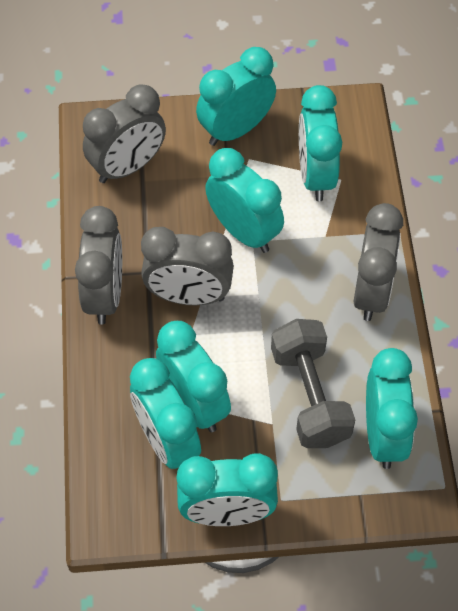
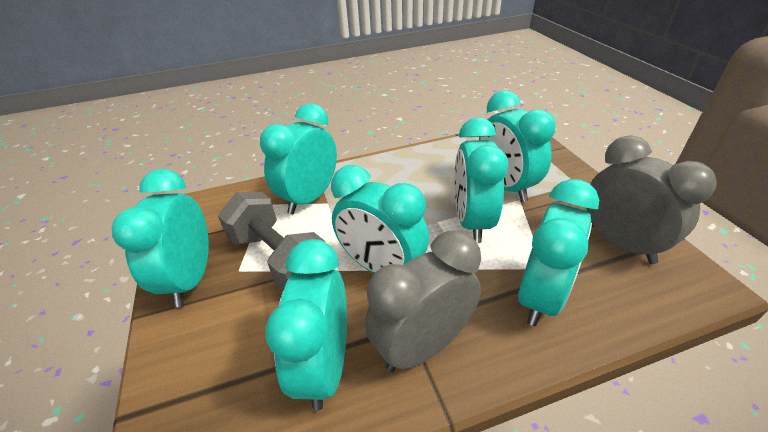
grey clock: [75,206,122,325] [83,84,166,183] [141,227,234,305] [354,203,403,321] = 4 -> [365,231,481,372] [586,135,717,264] = 2

